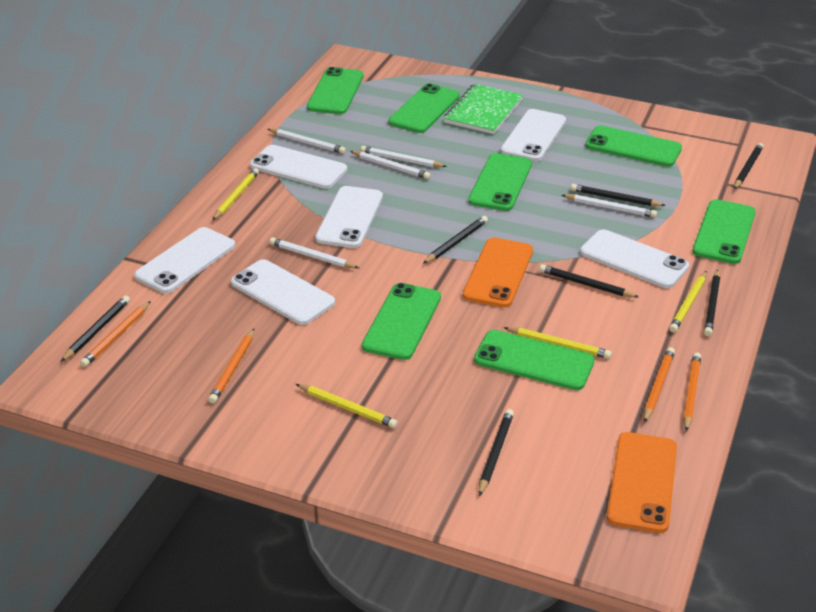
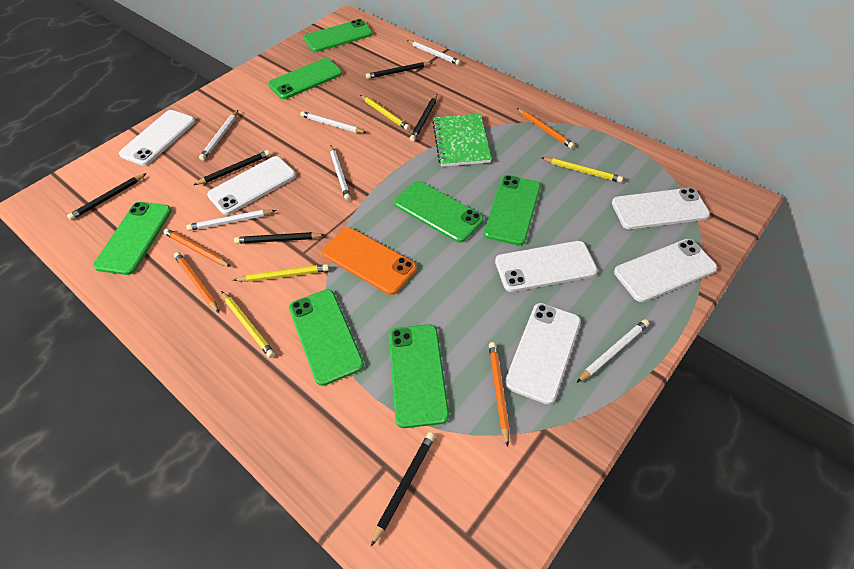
black pencil: [61,295,130,362] [423,216,488,264] [479,409,514,496] [539,264,639,298] [570,184,666,206] [704,270,720,336] [734,143,764,190] = 7 -> [67,173,147,220] [194,150,271,185] [234,232,325,244] [366,62,432,79] [371,432,435,546] [410,94,437,142] = 6
orange phone: [463,237,533,307] [607,432,677,533] = 2 -> [322,227,417,295] = 1
white pencil: [268,129,346,154] [269,237,359,268] [350,151,431,179] [360,146,447,167] [562,194,657,218] = 5 -> [186,210,276,231] [199,110,238,161] [300,111,367,133] [330,145,351,201] [407,40,461,65] [577,319,649,383] = 6

